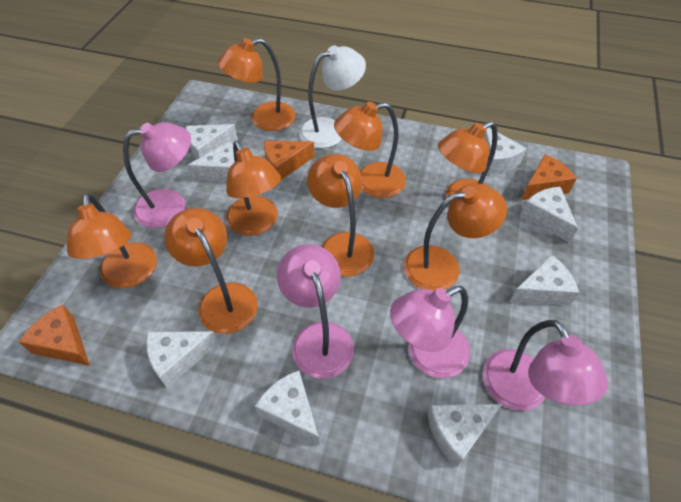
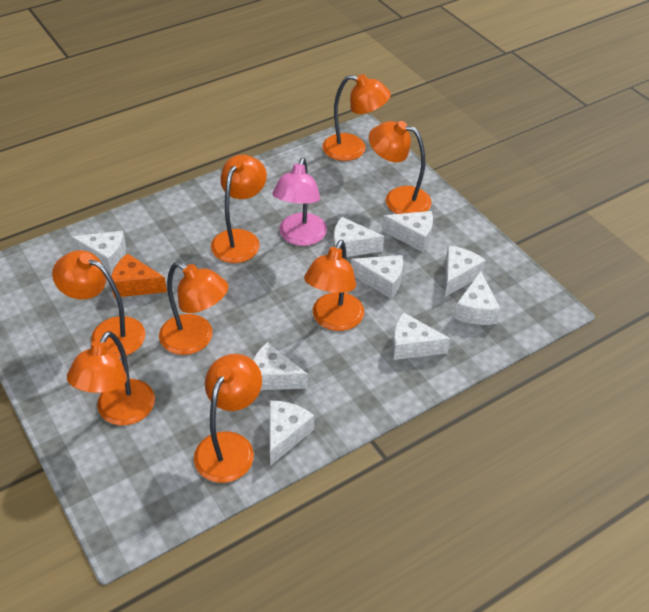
orange cheese: [19,304,90,366] [264,141,315,181] [521,154,577,200] = 3 -> [111,253,167,298] = 1
pink lamp: [123,122,191,228] [277,244,354,379] [390,286,470,378] [483,320,608,411] = 4 -> [272,157,327,246] = 1
white cheese: [146,331,218,388] [186,124,238,160] [187,141,235,182] [255,370,320,446] [428,404,503,467] [483,128,527,174] [510,254,579,306] [520,187,578,243] = 8 -> [71,231,126,274] [253,342,308,390] [270,401,314,466] [333,217,384,257] [351,255,403,298] [382,211,433,252] [392,312,450,360] [445,246,486,297] [454,271,501,325] = 9
white lamp: [299,45,366,148] = 1 -> none = 0

